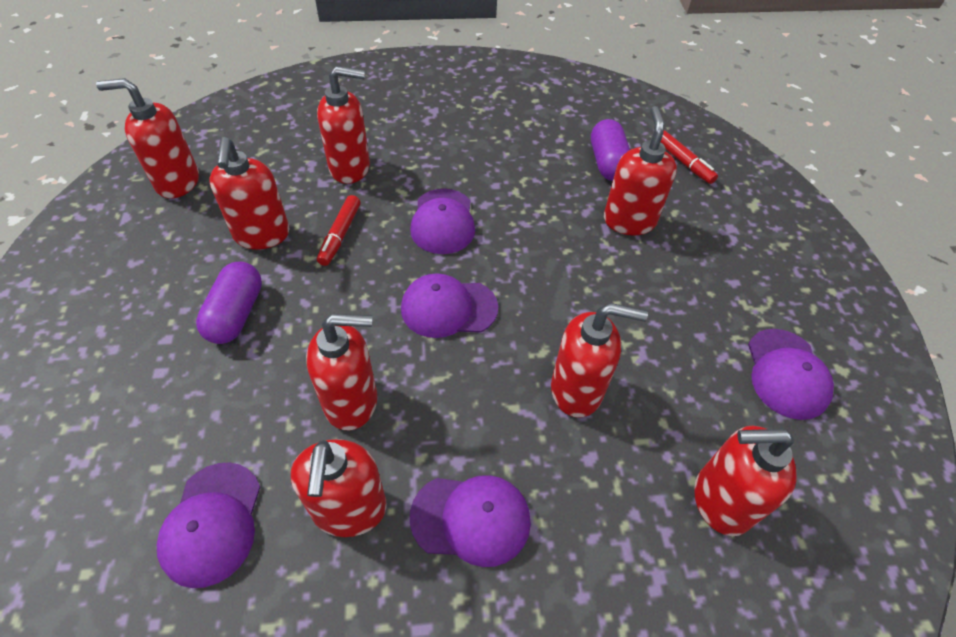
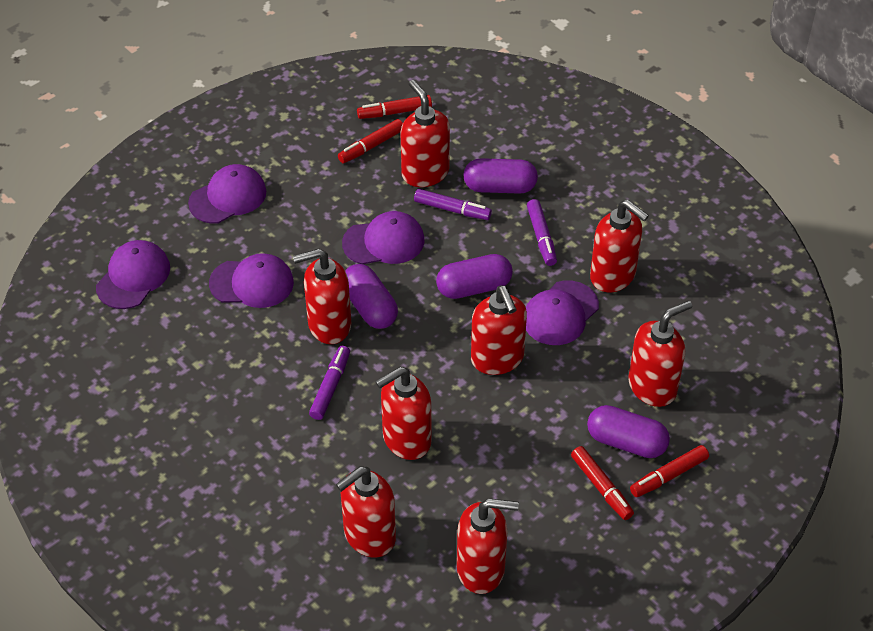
purple capsule: [196,262,262,344] [591,119,630,181] = 2 -> [345,264,398,329] [436,254,513,299] [463,158,538,194] [587,405,670,458] = 4
purple marker: none = 0 -> [309,346,350,420] [414,189,492,220] [527,199,557,266] = 3
red marker: [317,195,361,266] [661,130,718,184] = 2 -> [338,119,403,163] [357,95,432,119] [571,446,634,520] [630,445,709,497] = 4

